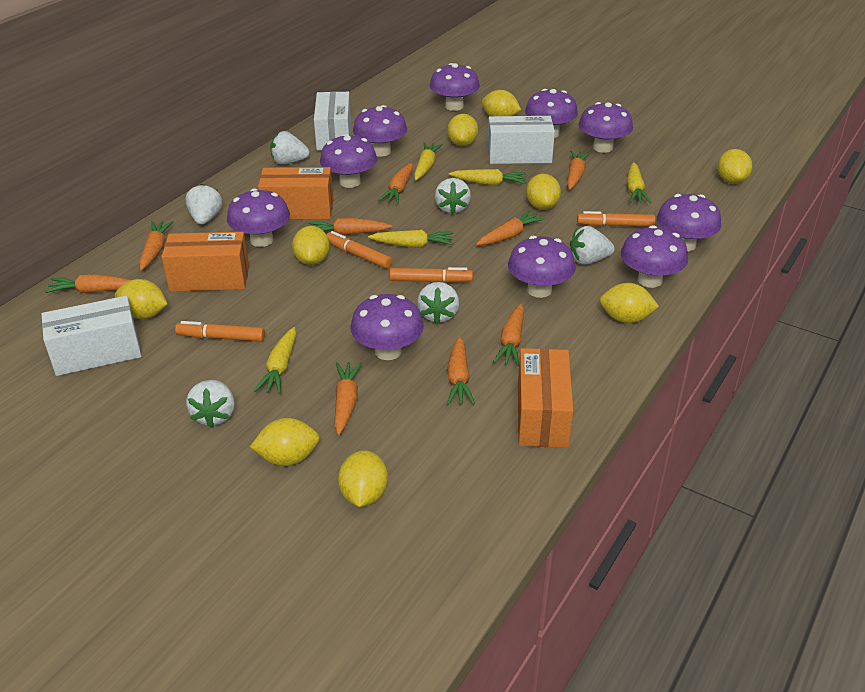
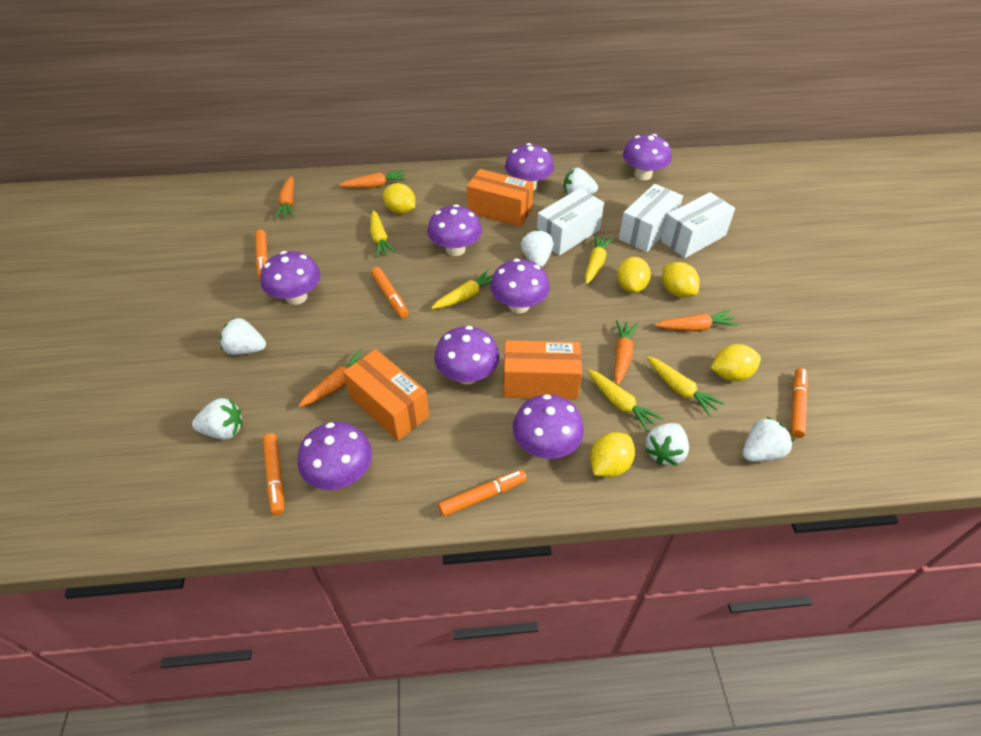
orange carrot: [45,275,130,293] [139,221,173,271] [308,218,392,235] [334,362,362,435] [378,163,413,204] [447,336,475,405] [476,210,545,246] [493,303,524,366] [567,150,590,190] = 9 -> [275,176,294,218] [298,349,366,407] [339,170,407,188] [614,320,638,385] [655,310,738,331] = 5
orange marker: [175,321,265,342] [326,231,392,269] [390,267,473,283] [577,211,655,227] = 4 -> [255,230,268,279] [263,433,284,515] [371,267,409,318] [438,470,527,517] [791,368,808,438] = 5
purple mushroom: [227,188,290,247] [320,134,377,188] [350,294,424,360] [353,105,407,157] [430,63,480,111] [508,236,576,298] [525,89,578,138] [579,102,633,153] [621,225,688,288] [657,194,721,251] = 10 -> [260,251,320,305] [298,422,372,490] [427,204,482,256] [434,326,500,384] [490,258,550,313] [505,143,554,190] [513,394,584,459] [623,134,672,180] = 8
yellow lemon: [115,279,167,319] [250,418,320,466] [292,226,330,265] [338,450,388,507] [447,114,478,146] [482,90,521,116] [526,174,561,210] [600,283,659,323] [718,149,752,184] = 9 -> [383,183,416,214] [590,432,635,477] [617,257,651,293] [662,262,700,298] [711,344,761,382] = 5

